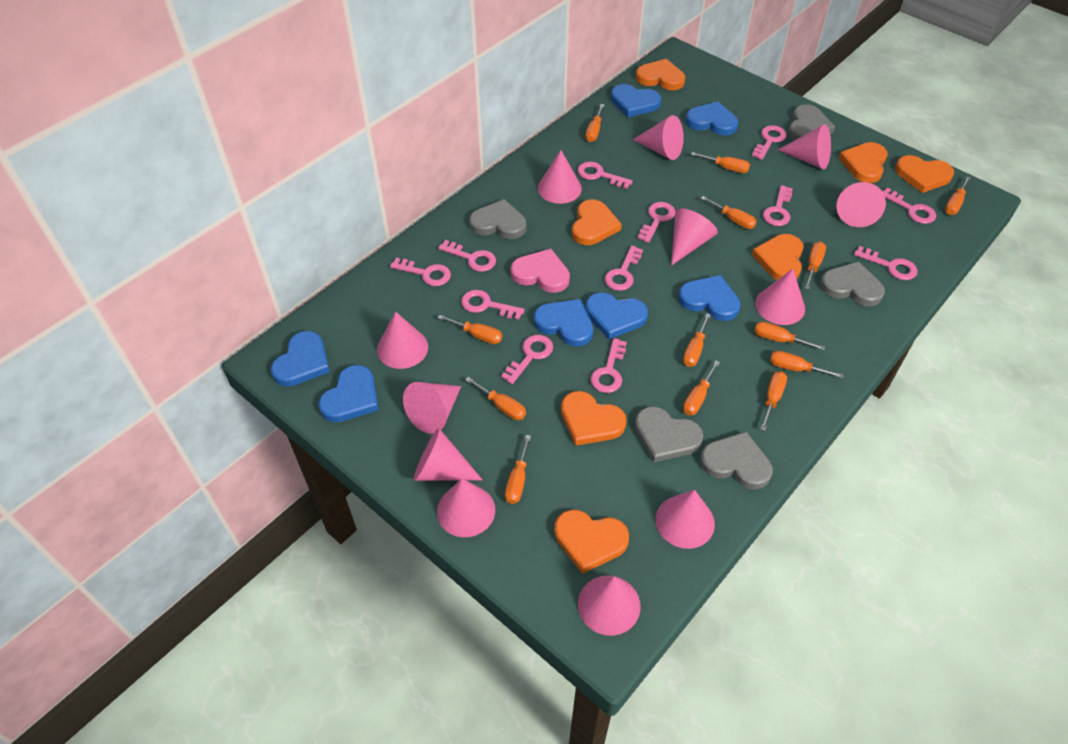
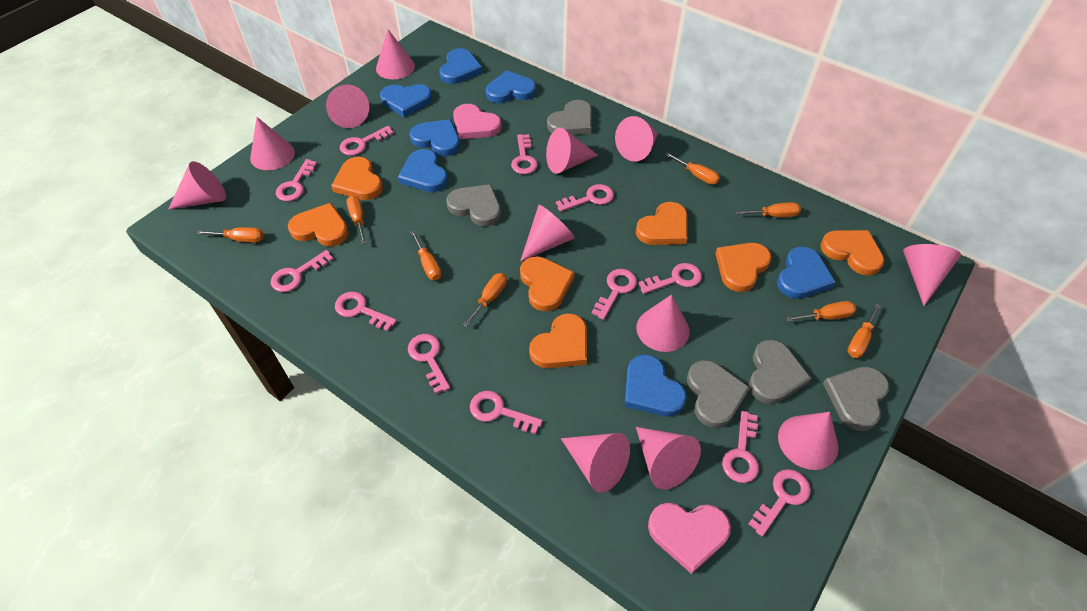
orange screwdriver: [438,315,502,344] [466,377,526,420] [505,435,531,504] [585,104,604,142] [683,313,711,367] [683,361,720,416] [691,152,750,173] [701,196,757,229] [754,322,825,350] [761,371,787,431] [770,351,844,378] [805,242,826,289] [945,176,971,215] = 13 -> [196,227,264,243] [346,195,367,244] [410,231,441,280] [463,273,507,327] [665,152,720,185] [736,202,801,217] [786,301,856,322] [847,304,881,358] = 8
pink heart: [511,249,570,293] = 1 -> [453,104,501,139] [648,503,731,574] = 2

